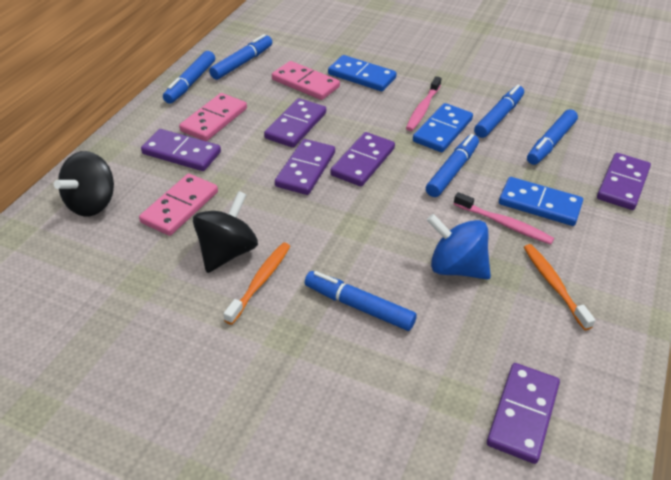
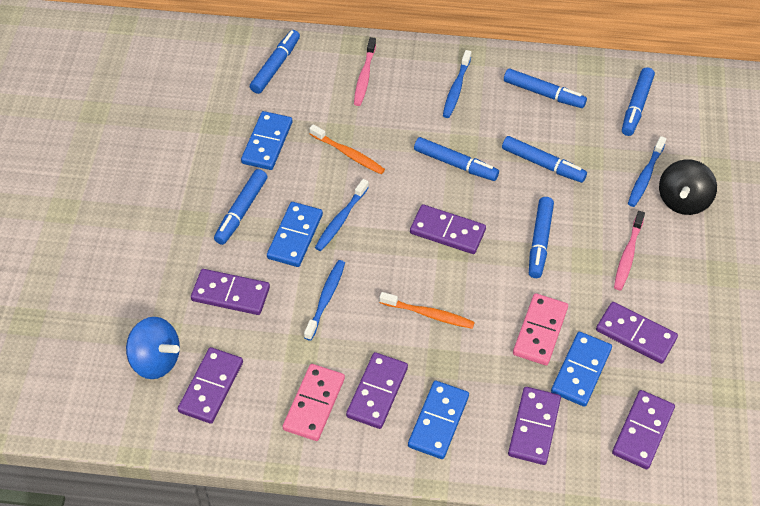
black spinning top: [54,151,114,217] [193,191,258,273] = 2 -> [659,159,717,215] = 1
blue domino: [328,55,397,91] [413,103,473,152] [499,177,583,226] = 3 -> [241,111,292,170] [267,202,323,267] [408,381,469,459] [551,332,612,407] = 4
blue marker: [163,51,215,104] [209,34,272,80] [305,271,417,331] [426,134,479,197] [474,85,524,138] [527,109,578,165] = 6 -> [214,169,267,245] [250,30,300,94] [414,137,499,181] [502,136,587,183] [504,68,587,108] [529,197,554,278] [622,67,655,136] = 7
blue toothbrush: none = 0 -> [304,260,345,341] [315,179,369,251] [443,50,471,118] [628,136,666,207] = 4
pink domino: [139,174,218,236] [179,93,247,141] [272,61,340,100] = 3 -> [283,364,345,441] [513,293,568,365] = 2
purple domino: [141,129,221,171] [264,98,326,148] [275,139,335,195] [330,132,395,186] [487,363,560,464] [597,153,651,210] = 6 -> [178,347,243,424] [191,269,270,315] [346,352,408,429] [410,204,486,254] [508,387,561,465] [596,302,678,364] [612,390,675,469] = 7

